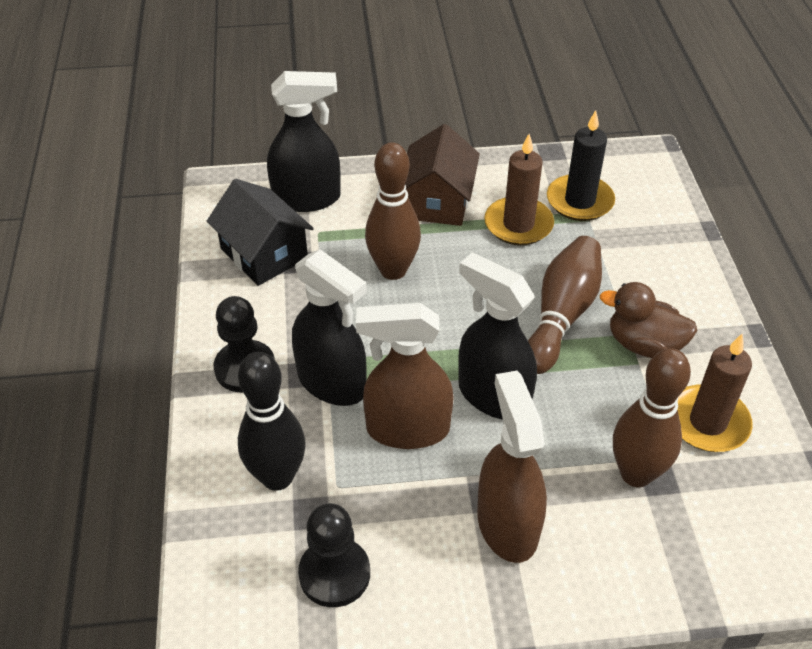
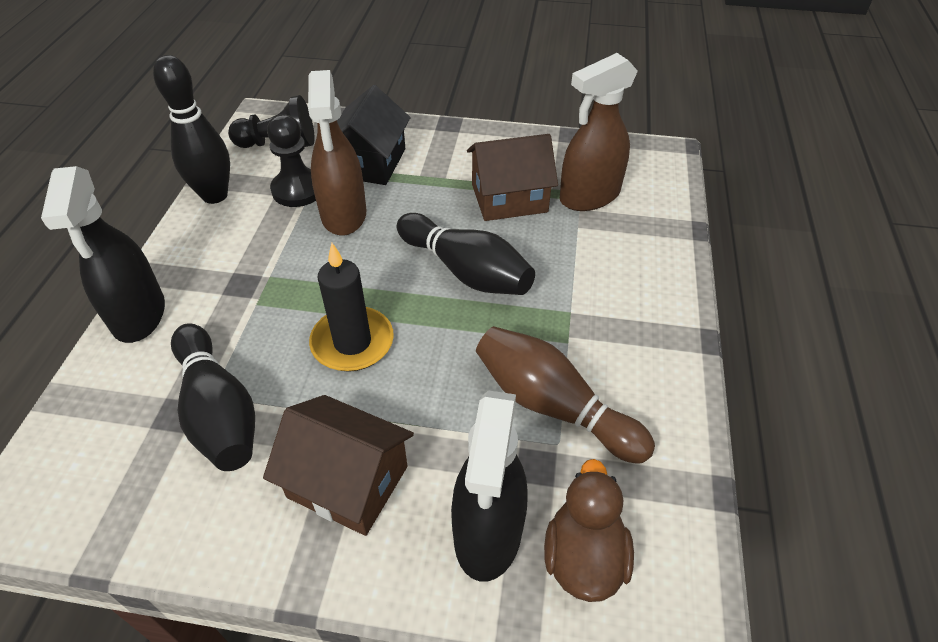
black bowling pin: [238,352,306,491] = 1 -> [153,55,230,204] [171,323,255,471] [397,213,535,295] = 3
black spray bottle: [267,71,341,212] [292,249,367,406] [458,252,537,420] = 3 -> [41,166,165,343] [451,390,528,581] = 2
brown bowling pin: [365,142,421,280] [528,236,602,374] [613,348,691,487] = 3 -> [476,326,655,464] = 1
brown candle: [484,134,554,245] [678,334,753,452] = 2 -> none = 0
brown house: [405,124,480,226] = 1 -> [263,395,414,536] [467,134,558,221] = 2

